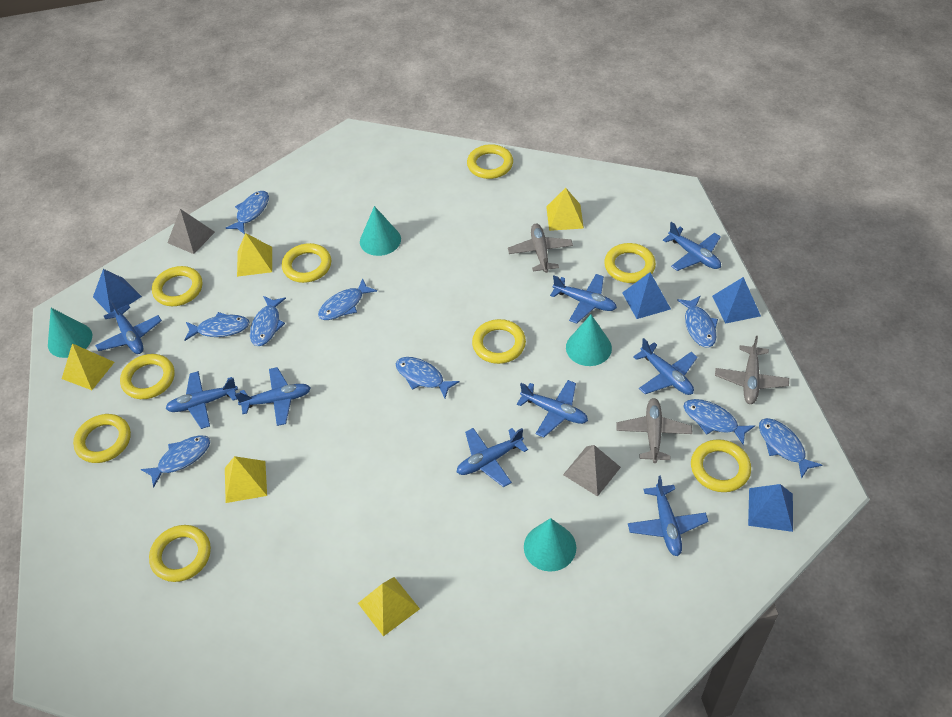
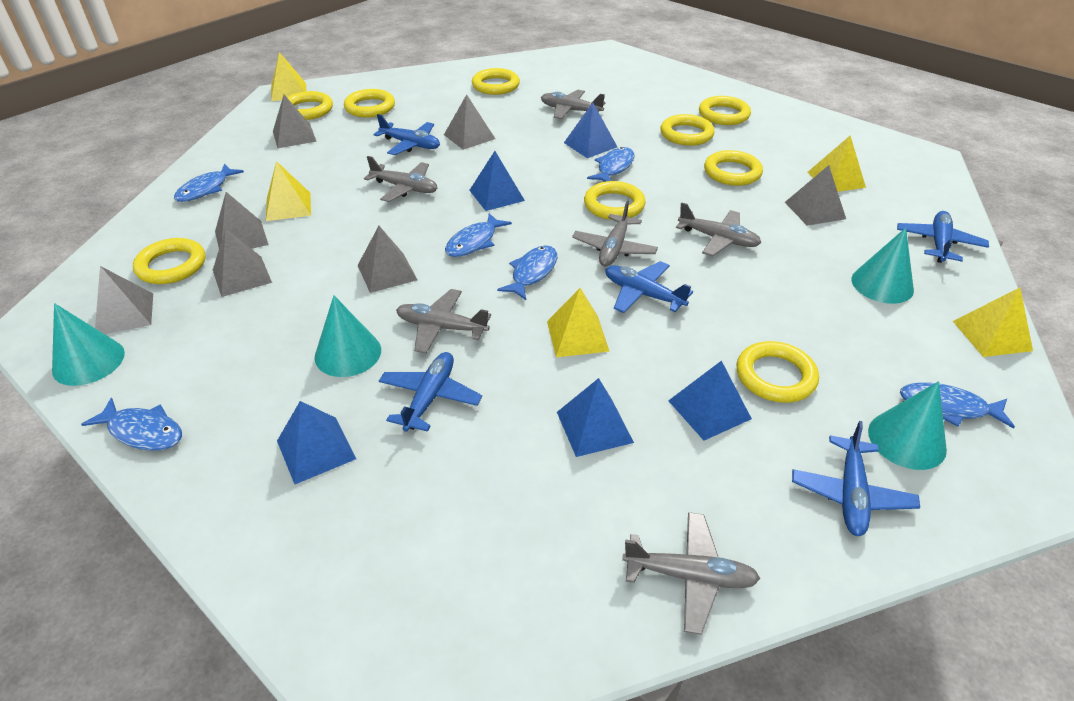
blue fish: [141,435,210,487] [185,312,250,341] [226,191,269,234] [250,296,286,346] [318,278,377,320] [396,357,460,398] [677,296,718,348] [683,399,755,445] [759,418,822,479] = 9 -> [81,398,182,451] [174,164,244,202] [445,213,512,257] [497,246,557,300] [587,147,635,182] [900,383,1015,429] = 6
blue plane: [95,299,162,354] [165,371,238,429] [235,367,311,426] [457,428,528,487] [517,380,588,438] [550,274,617,324] [628,476,708,556] [633,338,697,395] [663,222,721,271] = 9 -> [373,114,440,155] [379,352,482,432] [605,261,693,313] [792,421,920,536] [897,211,989,263] = 5
blue pyramid: [93,269,142,313] [622,272,671,319] [712,277,761,324] [748,484,793,532] = 4 -> [277,401,356,484] [469,151,525,211] [557,378,634,457] [564,103,617,158] [668,361,752,440] = 5
grey plane: [508,224,573,273] [617,398,692,463] [715,336,789,404] = 3 -> [364,156,437,202] [396,289,491,354] [541,90,605,119] [572,201,658,267] [622,512,760,635] [676,202,761,256] = 6
grey pyramid: [167,209,215,254] [563,445,621,497] = 2 -> [95,266,153,334] [213,229,272,297] [215,192,269,249] [273,94,317,148] [357,226,417,293] [444,94,495,150] [785,165,846,226] = 7

